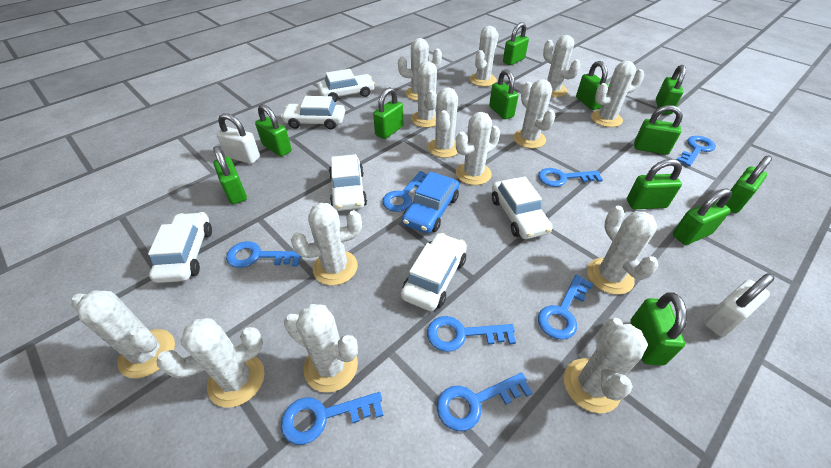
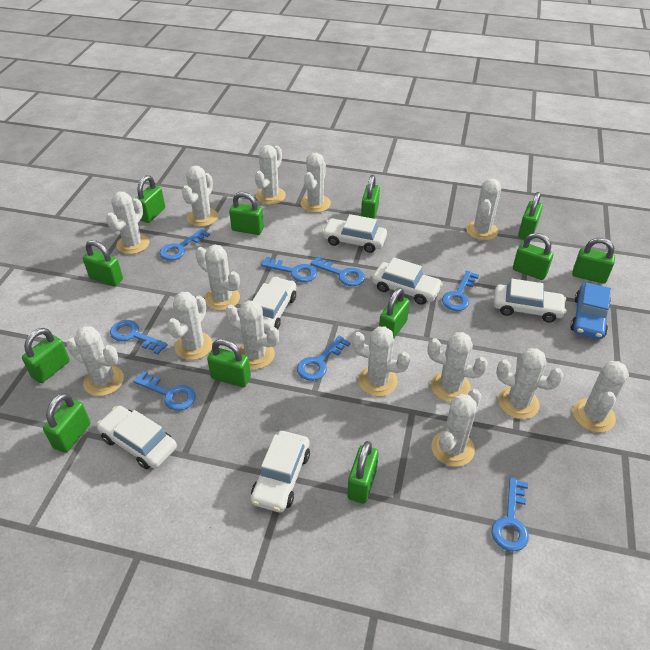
white padlock: [216,113,260,164] [703,273,774,337] = 2 -> none = 0

